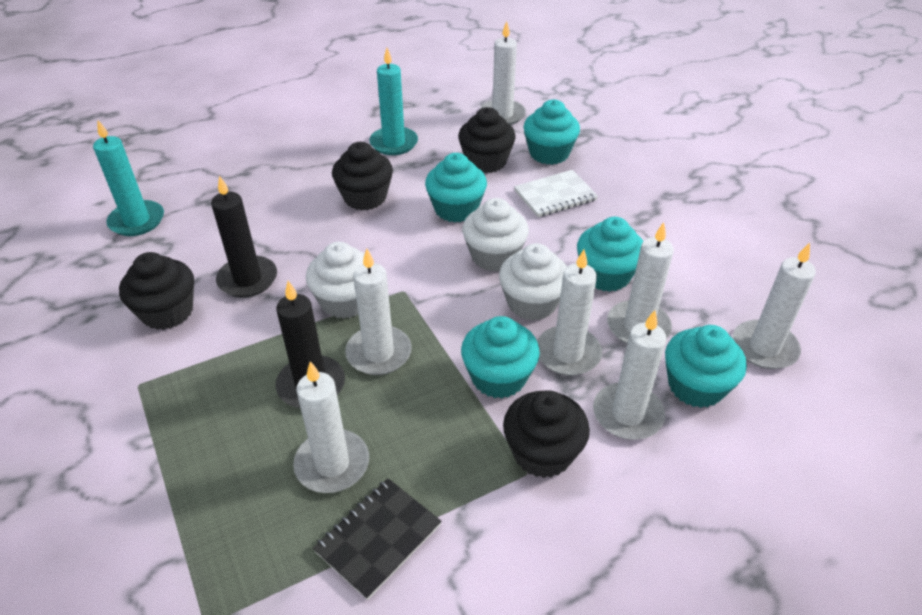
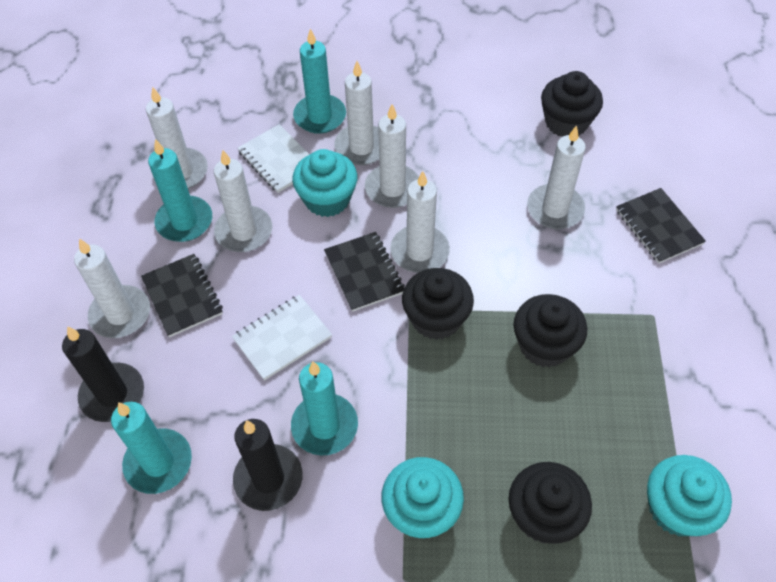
black notebook: [313,478,442,600] = 1 -> [141,254,223,337] [324,232,405,312] [616,188,706,264] = 3
turquoise candle: [93,120,164,236] [369,48,418,155] = 2 -> [111,402,192,494] [148,139,212,242] [291,361,358,455] [293,29,346,134] = 4
turquoise cupcake: [425,153,487,222] [461,316,540,399] [523,100,580,165] [577,217,643,292] [665,325,747,408] = 5 -> [292,149,357,217] [381,457,464,539] [647,455,732,536] = 3
white cupcake: [306,242,365,319] [462,198,529,271] [499,243,567,321] = 3 -> none = 0
white notebook: [514,170,598,217] = 1 -> [232,295,332,381] [238,124,310,193] = 2

